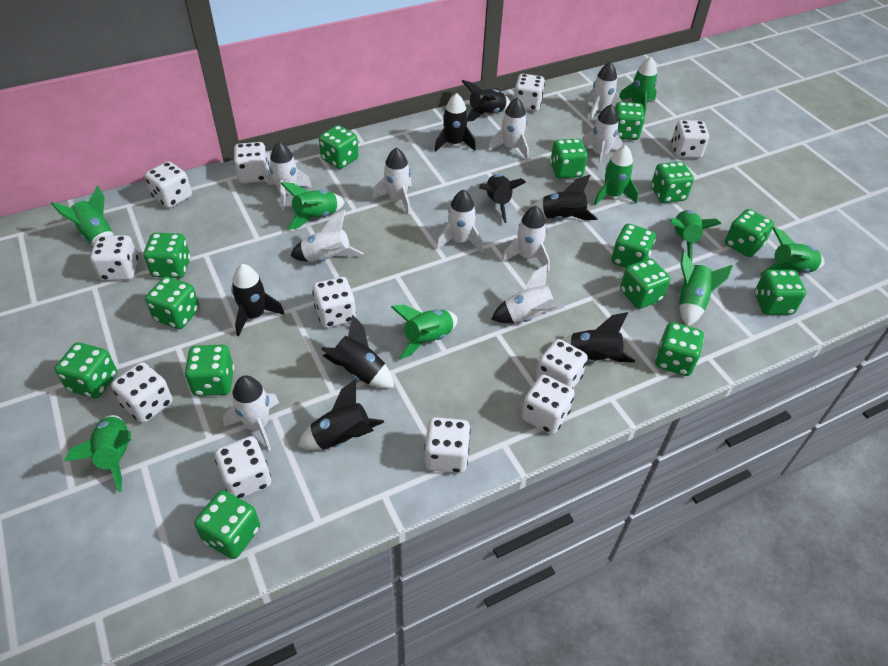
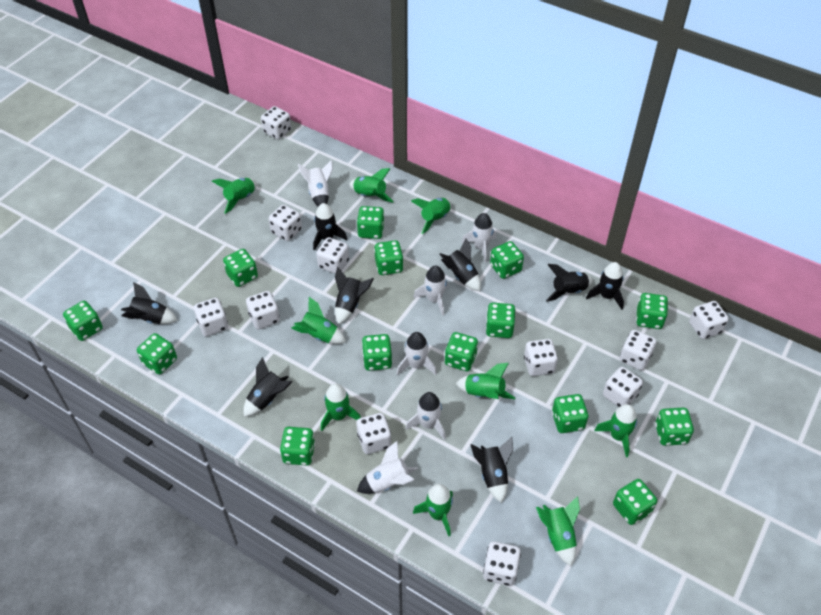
white rocket: [223,375,279,451] [267,142,312,210] [290,210,364,262] [372,148,412,214] [436,189,483,253] [488,98,529,160] [492,264,565,323] [502,206,550,271] [582,104,622,169] [588,62,622,122] = 10 -> [298,160,333,207] [357,441,418,494] [396,332,437,375] [405,392,446,440] [413,265,448,316] [461,213,497,263] = 6

